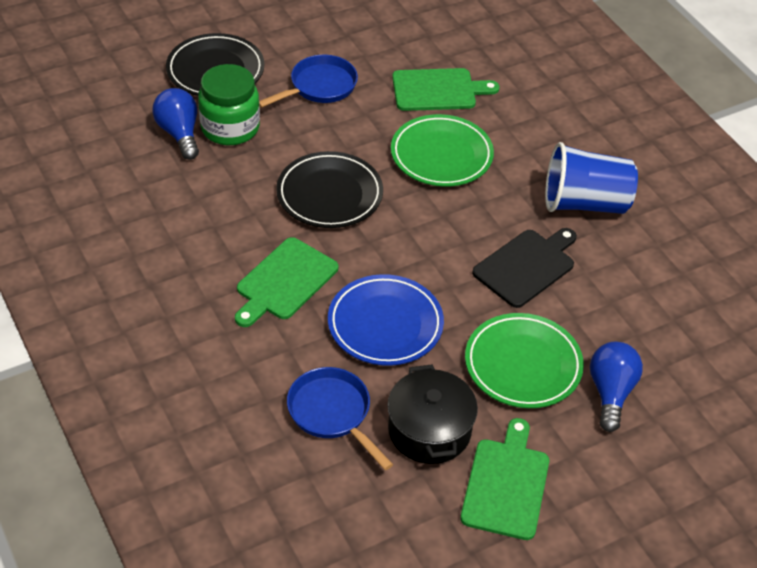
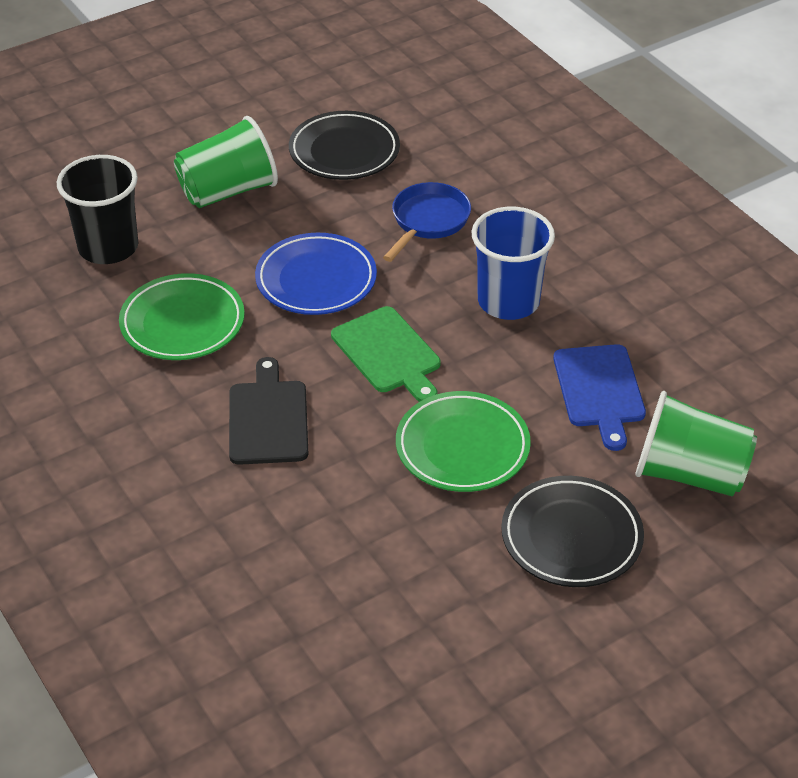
black cup: none = 0 -> [57,155,138,264] = 1
black pot: [387,364,478,464] = 1 -> none = 0
blue cutting board: none = 0 -> [553,344,646,451] = 1
blue light bulb: [152,88,199,160] [590,342,643,432] = 2 -> none = 0
blue pan: [259,55,358,108] [287,367,393,470] = 2 -> [383,182,471,262] = 1
green cup: none = 0 -> [174,116,278,208] [635,391,757,496] = 2
green cutting board: [235,237,339,327] [392,68,499,111] [460,418,549,540] = 3 -> [331,306,441,402] = 1
green jar: [198,64,260,145] = 1 -> none = 0

